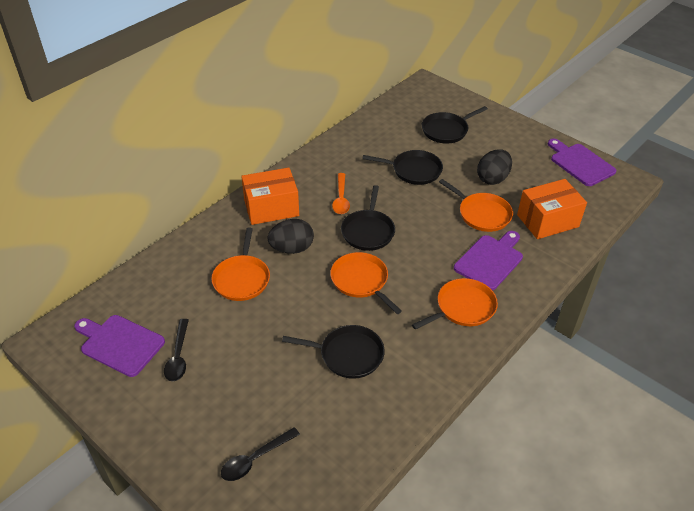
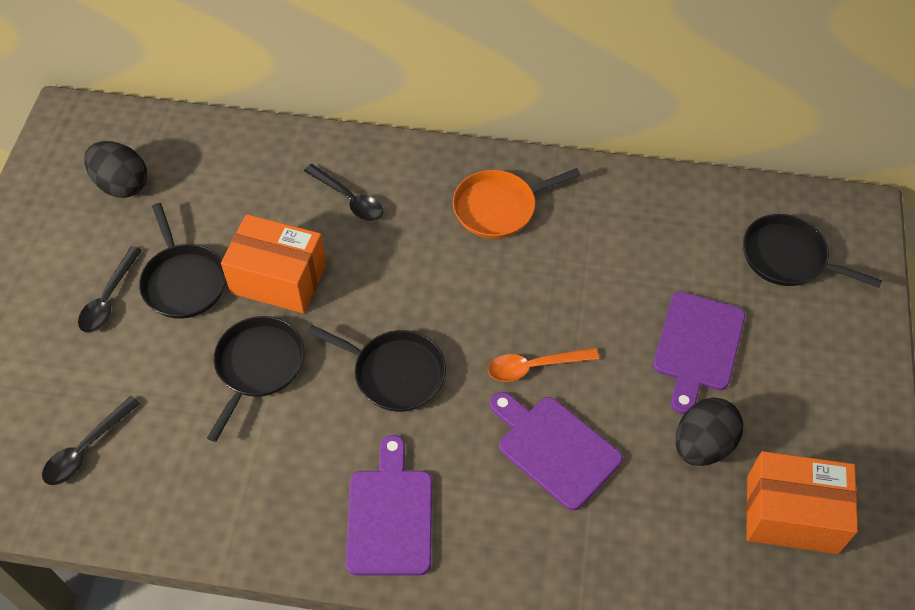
black spoon: [164,319,189,381] [221,427,300,481] = 2 -> [42,396,140,485] [78,246,142,333] [304,164,384,221] = 3
orange pan: [211,228,270,301] [330,252,402,314] [412,278,498,330] [439,179,513,232] = 4 -> [453,168,581,239] = 1

